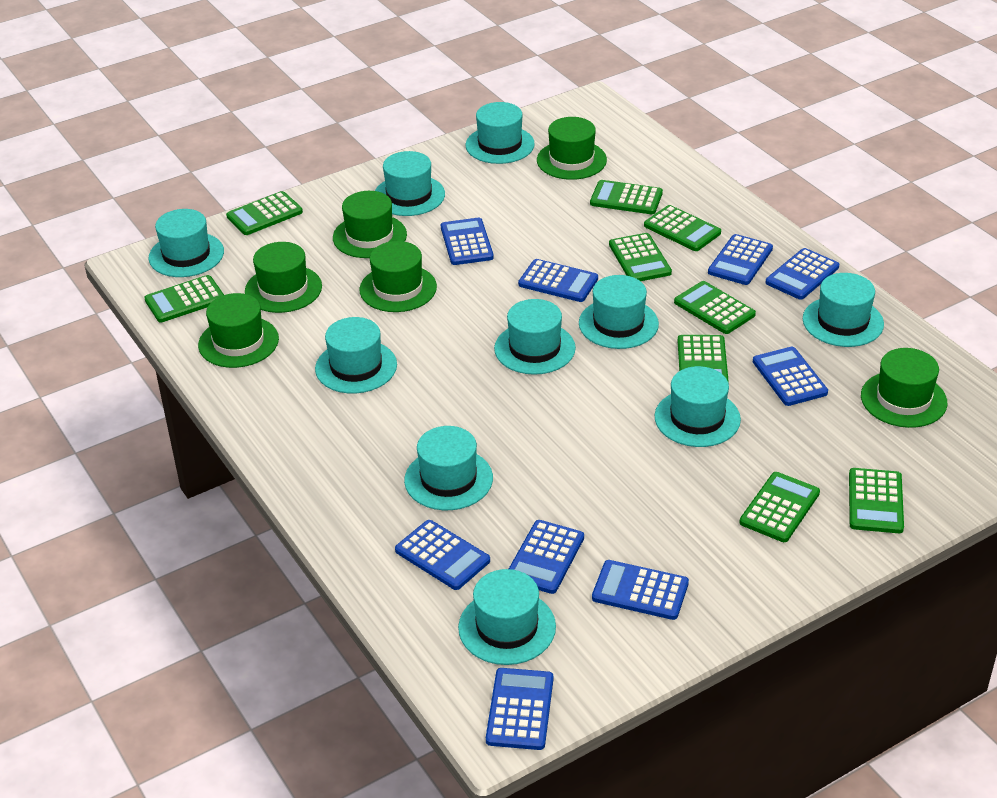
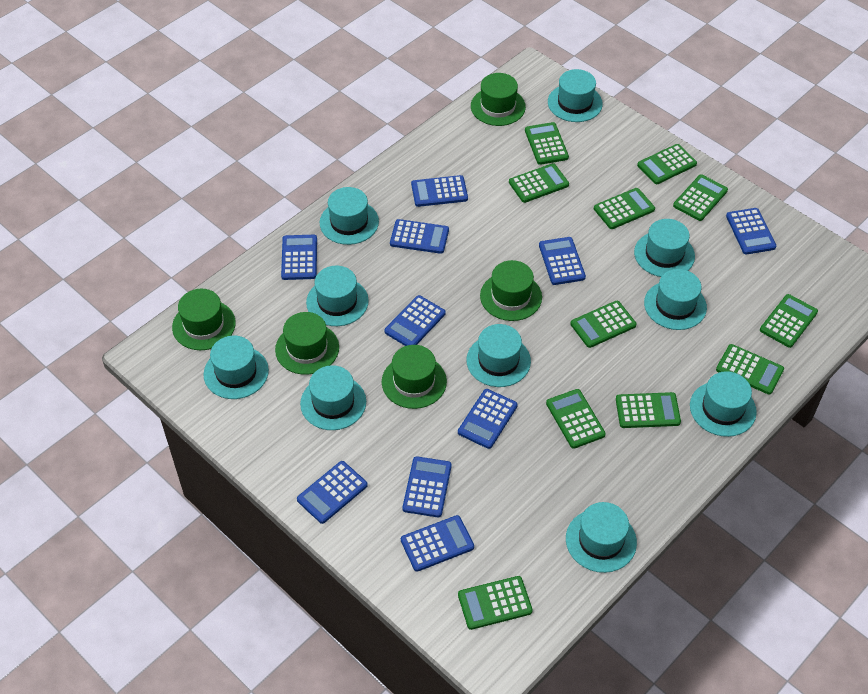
blue calculator: [395,520,490,590] [441,218,494,265] [486,668,553,750] [509,520,584,594] [518,259,598,302] [592,560,689,620] [708,234,773,285] [753,347,828,406] [766,248,839,300] = 9 -> [281,235,317,280] [297,461,368,524] [384,295,446,346] [390,219,449,254] [401,515,474,572] [403,456,452,517] [411,175,468,207] [458,389,518,449] [539,237,586,285] [726,208,776,255] = 10
green calculator: [144,275,224,323] [226,191,303,235] [590,180,663,214] [609,233,672,281] [644,205,721,251] [674,281,756,334] [678,335,729,381] [739,472,820,542] [849,468,904,533] = 9 -> [458,576,533,630] [509,163,569,203] [525,122,569,165] [546,389,606,449] [570,301,637,348] [594,188,655,229] [616,392,681,428] [637,144,697,184] [673,174,728,221] [716,344,784,395] [760,294,818,348] = 11
green hat: [198,293,279,368] [245,242,322,313] [333,191,407,258] [359,241,437,312] [537,117,607,180] [861,348,947,428] = 6 -> [172,289,236,350] [275,312,339,375] [382,345,447,409] [471,73,526,126] [480,260,542,321] = 5

